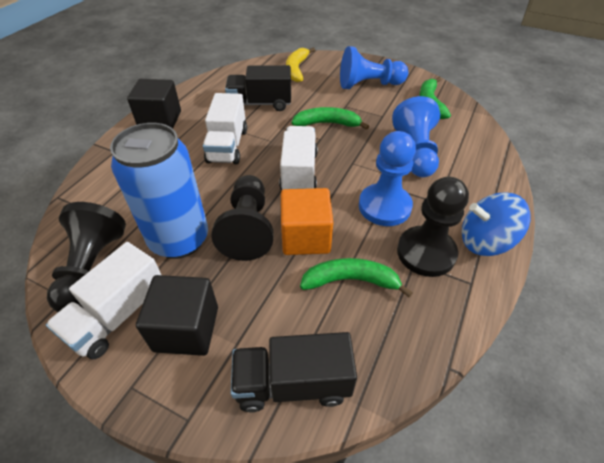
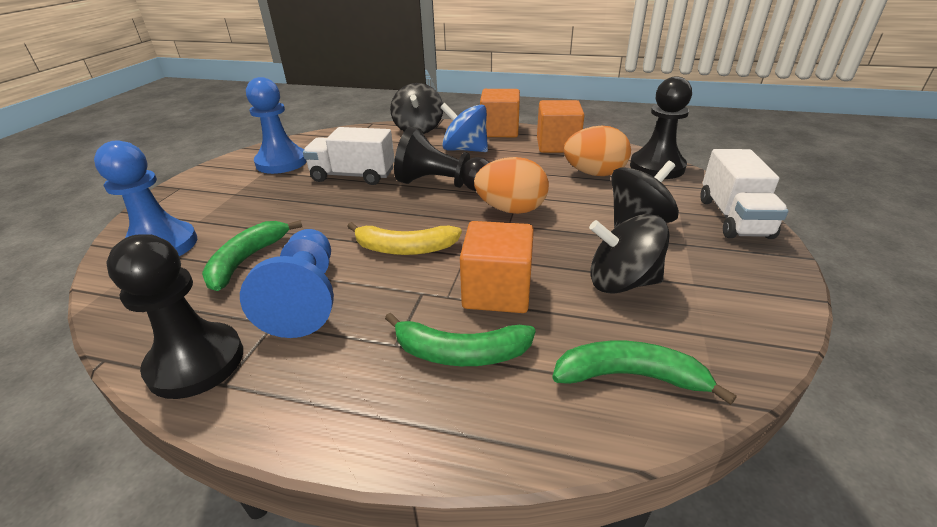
black cube: [127,79,181,128] [136,275,218,356] = 2 -> none = 0
black spinning top: none = 0 -> [390,83,443,134] [589,214,670,294] [611,161,679,228] = 3
black truck: [225,65,291,111] [231,332,357,412] = 2 -> none = 0
blue can: [110,123,208,259] = 1 -> none = 0
orange cube: [281,188,333,255] = 1 -> [460,221,534,313] [480,89,520,137] [537,100,584,153] = 3
orange egg: none = 0 -> [474,157,549,214] [564,126,631,176] = 2
white truck: [46,242,161,359] [203,93,247,164] [279,126,318,191] = 3 -> [303,127,395,185] [700,149,789,239] = 2

